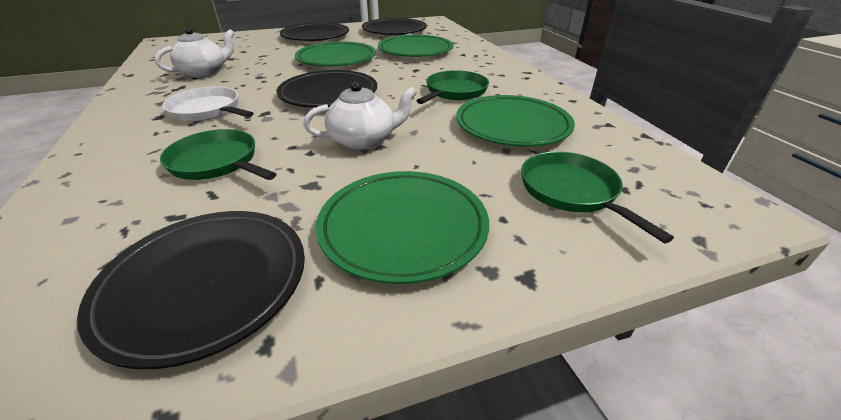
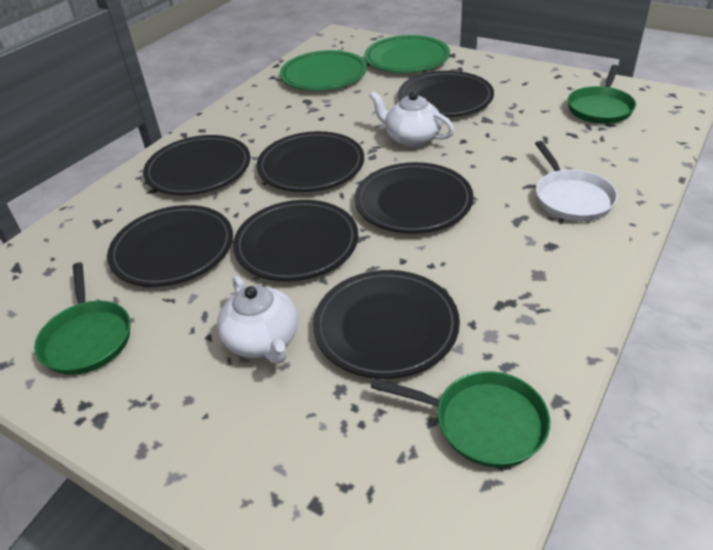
black plate: [77,211,305,369] [277,70,377,108] [280,23,349,41] [362,18,427,36] = 4 -> [107,205,233,287] [143,135,251,195] [233,200,358,281] [257,131,364,192] [313,270,460,379] [355,162,473,234] [398,71,494,117] = 7
green plate: [295,42,376,66] [316,171,489,284] [378,35,453,57] [456,95,575,147] = 4 -> [280,50,367,91] [364,35,450,73] = 2

